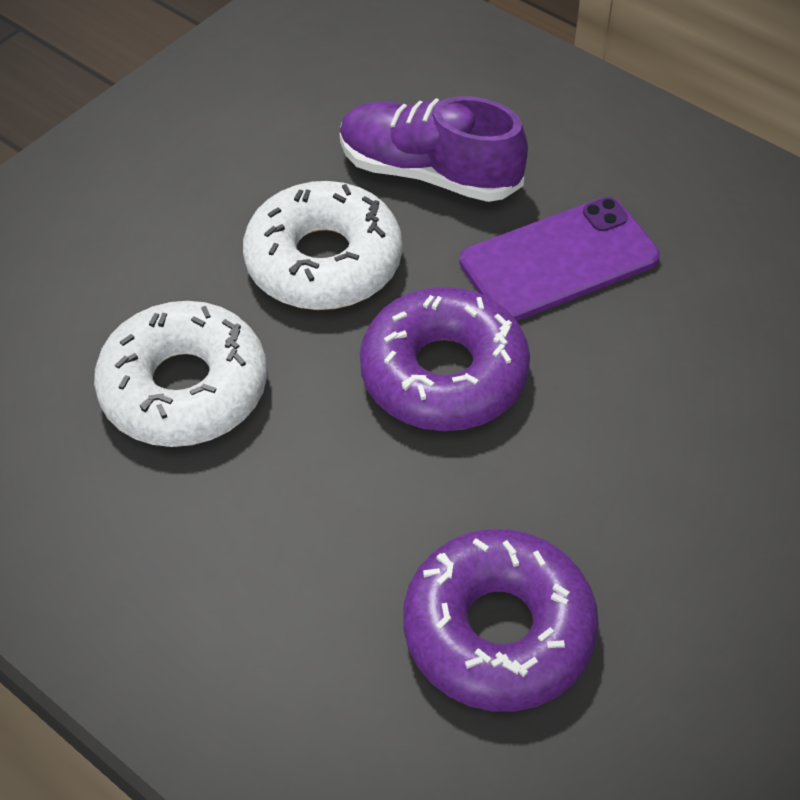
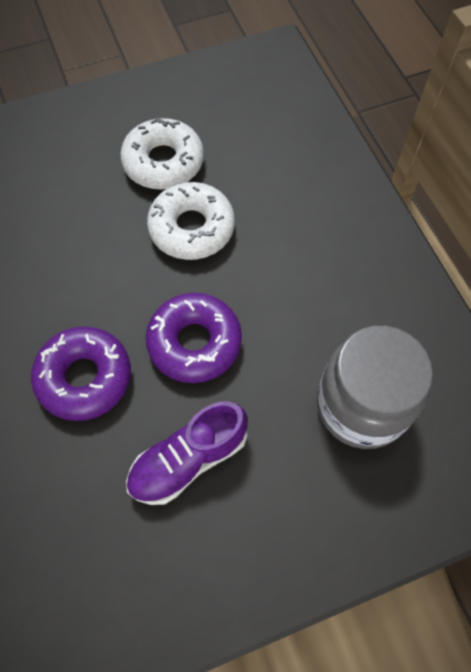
grey jar: none = 0 -> [317,326,433,449] = 1
purple phone: [459,197,660,321] = 1 -> none = 0

